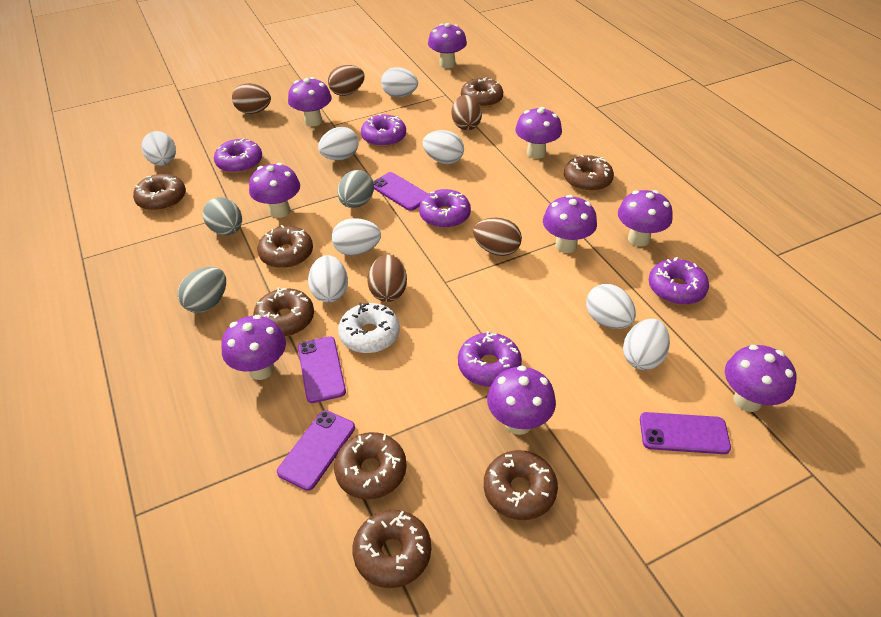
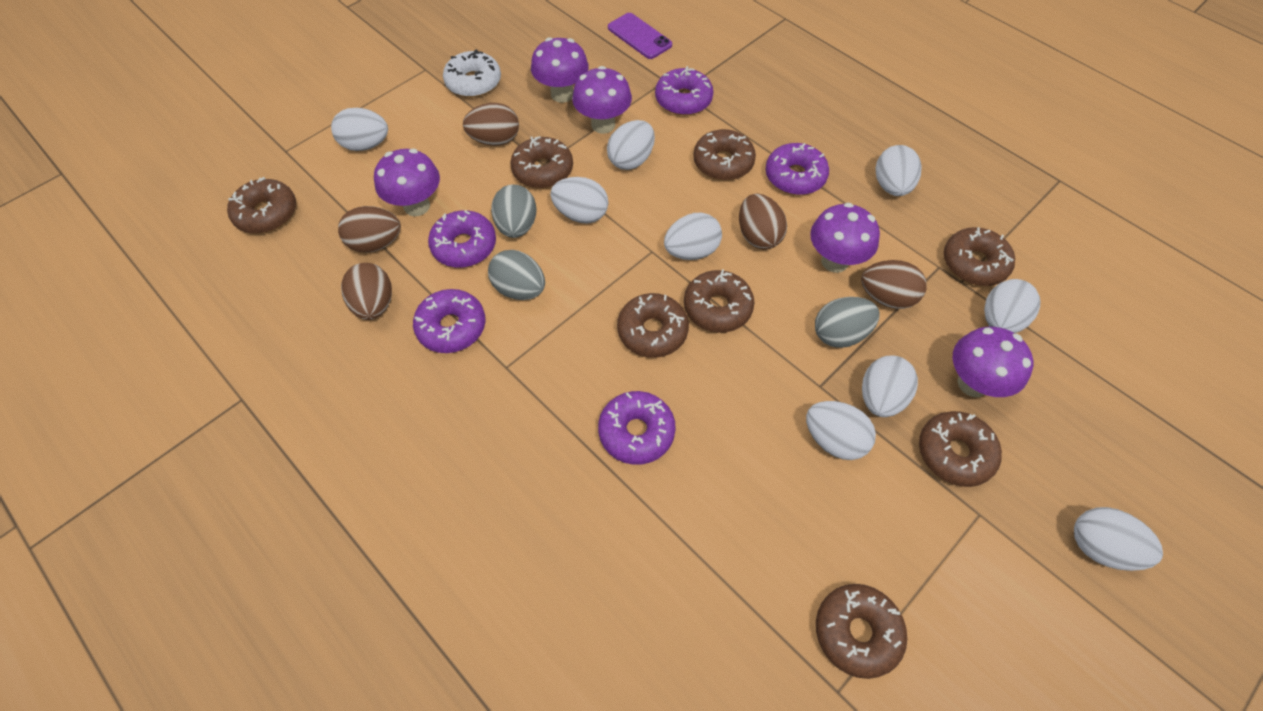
purple mushroom: [221,315,286,380] [249,163,300,218] [288,77,332,127] [428,23,467,68] [487,366,556,435] [515,107,562,159] [543,195,597,253] [618,190,673,247] [725,345,796,412] = 9 -> [374,149,440,216] [531,37,589,103] [572,66,632,134] [810,202,880,273] [953,327,1034,397] = 5
purple phone: [277,410,355,491] [298,336,346,403] [373,172,428,211] [640,412,731,454] = 4 -> [608,13,672,59] = 1
white egg: [141,131,176,166] [308,255,348,303] [318,127,359,160] [332,218,381,256] [381,67,418,97] [423,130,464,164] [586,284,636,329] [623,319,670,370] = 8 -> [331,108,388,151] [550,177,608,224] [607,120,655,170] [664,213,722,260] [806,401,876,460] [862,356,918,417] [876,145,922,196] [984,279,1040,333] [1074,507,1163,571] = 9

